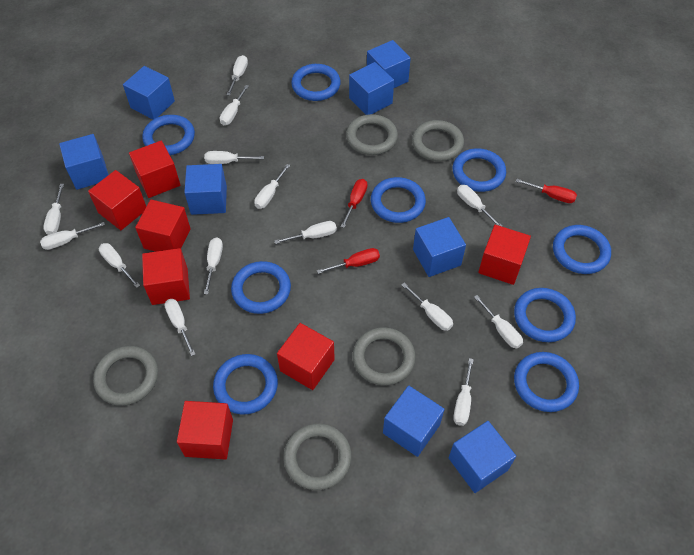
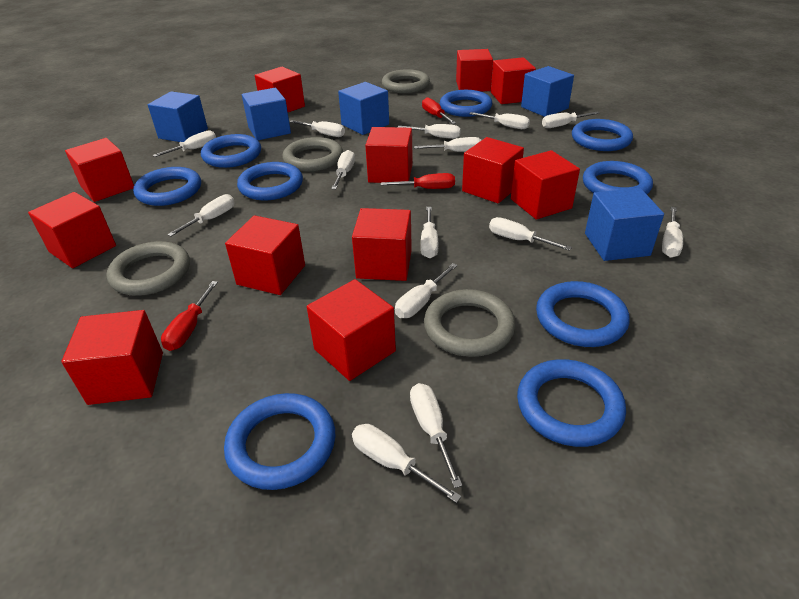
blue cube: [59,134,109,190] [123,66,175,119] [184,164,227,215] [349,62,394,115] [367,40,411,88] [383,386,445,457] [413,217,466,277] [449,421,516,493] = 8 -> [148,91,208,142] [242,88,291,140] [338,82,389,135] [521,66,574,117] [585,188,664,261] = 5
grey ring: [93,346,158,406] [283,424,352,490] [346,114,398,155] [352,327,416,386] [412,120,464,162] = 5 -> [107,241,190,296] [282,137,343,172] [382,69,430,93] [424,289,515,357] = 4
red cube: [88,170,146,230] [129,141,180,198] [135,200,191,252] [142,248,190,305] [177,401,233,460] [277,323,335,390] [478,225,531,285] = 7 -> [28,192,116,268] [61,310,163,405] [65,138,134,202] [225,215,305,295] [255,67,305,112] [307,279,396,381] [352,208,412,281] [365,127,413,183] [456,49,493,92] [462,137,524,203] [491,57,536,104] [511,150,580,220] = 12

